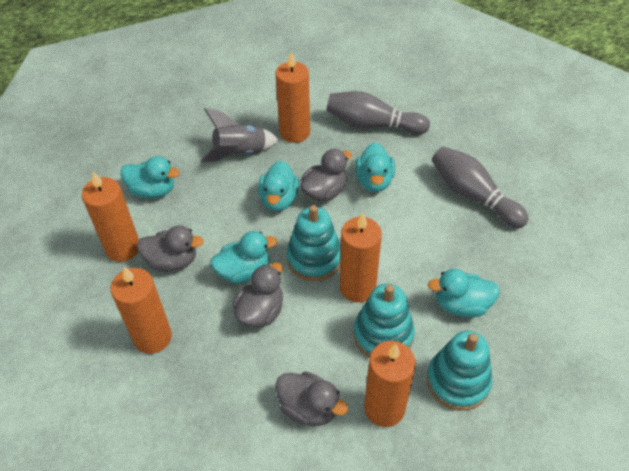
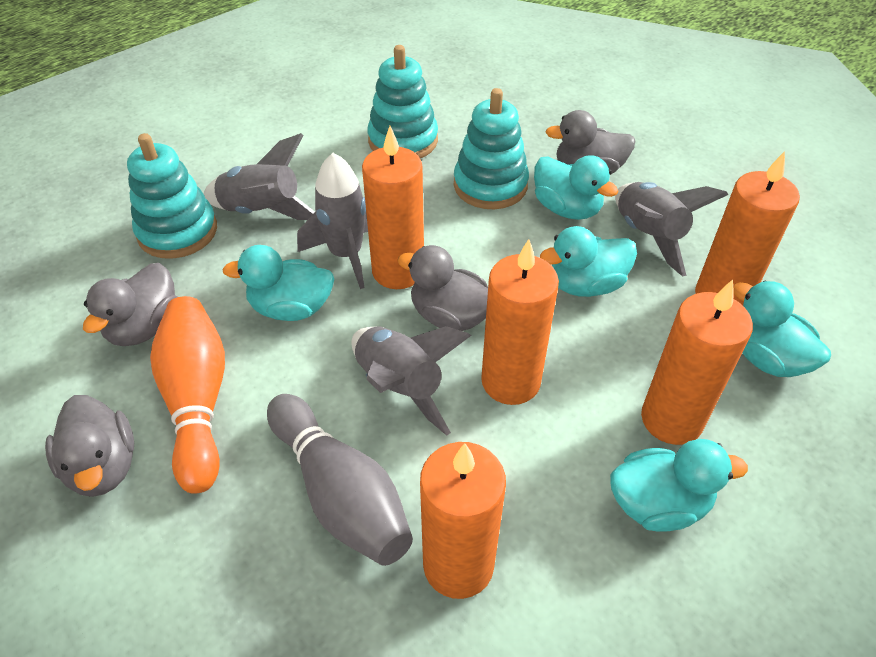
grey bowling pin: [326,91,430,134] [432,146,529,228] = 2 -> [267,394,413,566] = 1
grey rocket: [201,108,279,162] = 1 -> [204,133,315,220] [297,153,368,289] [351,326,471,435] [615,182,728,277] = 4
orange bowling pin: none = 0 -> [150,296,225,494] = 1

